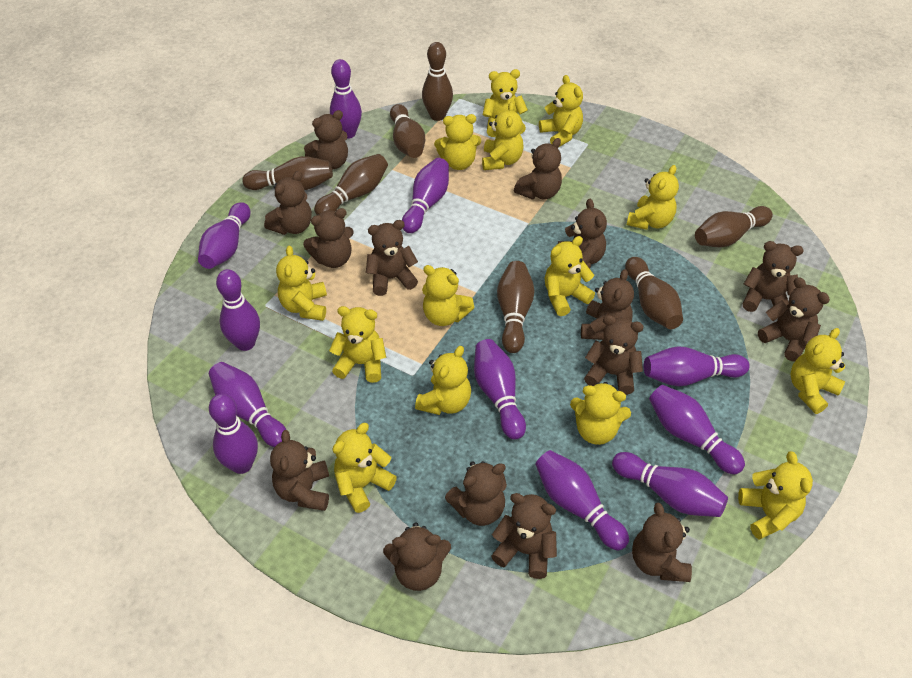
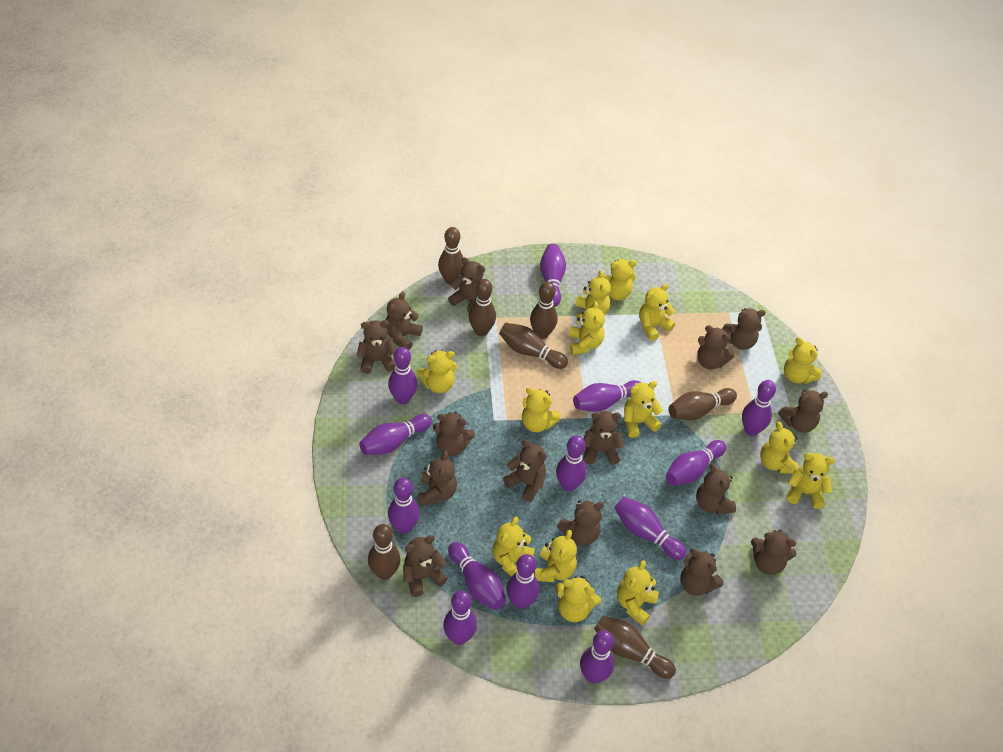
purple bowling pin: [198,202,251,269] [209,362,286,447] [209,394,258,474] [216,269,260,351] [330,59,362,139] [402,158,449,233] [474,339,526,440] [535,450,629,550] [612,452,728,517] [644,346,750,386] [649,385,745,474] = 11 -> [359,414,432,455] [388,347,417,404] [388,478,420,534] [443,590,477,645] [448,542,506,610] [506,554,539,609] [540,244,566,307] [556,435,587,492] [573,380,641,412] [580,630,614,684] [614,497,686,560] [666,440,726,486] [742,380,776,436] = 13

